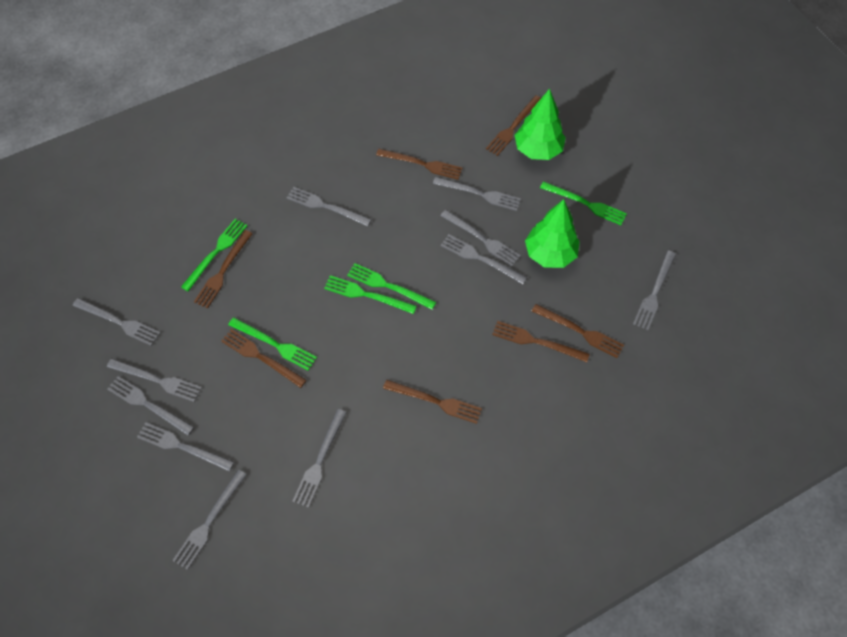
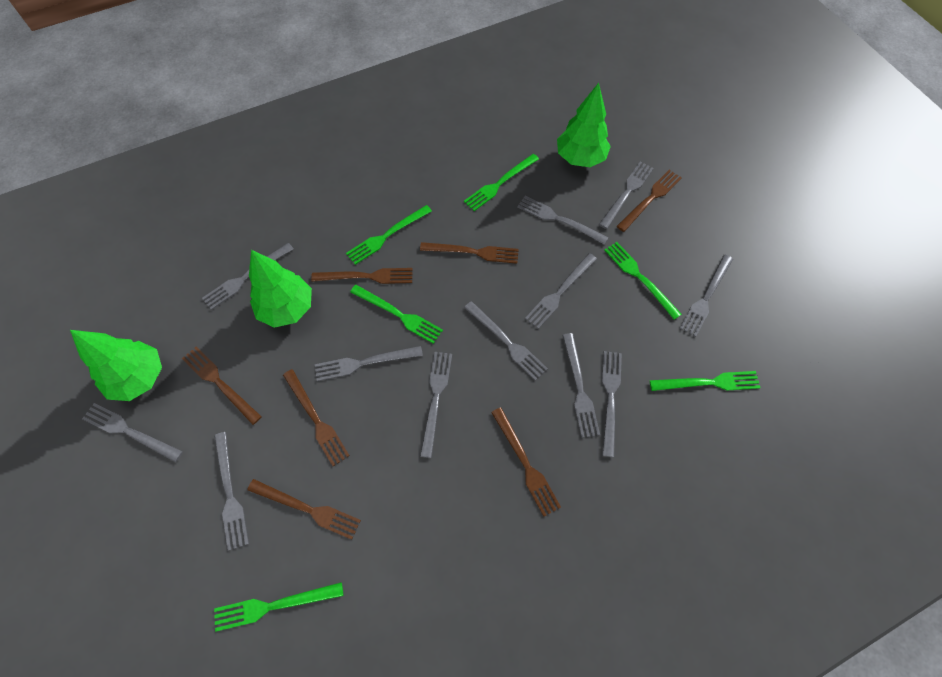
green fork: [181,219,247,291] [228,317,317,371] [324,275,417,314] [347,263,436,310] [540,181,627,225] = 5 -> [214,582,343,632] [346,205,432,265] [350,285,443,344] [464,154,539,211] [604,242,682,320] [650,371,761,391] = 6
green tree: [515,89,566,160] [525,199,580,268] = 2 -> [70,330,162,401] [249,250,312,328] [557,83,611,167] = 3
grey fork: [73,298,160,346] [107,358,202,402] [107,376,194,435] [137,422,234,472] [172,470,247,570] [287,187,372,227] [292,409,347,508] [433,177,521,211] [440,210,521,267] [441,234,527,284] [633,250,676,330] = 11 -> [82,403,183,462] [202,243,294,310] [214,432,249,551] [315,346,423,381] [420,352,452,458] [464,301,548,381] [517,196,609,244] [525,253,597,329] [562,333,600,438] [599,161,654,229] [602,351,622,457] [679,255,733,337] = 12

